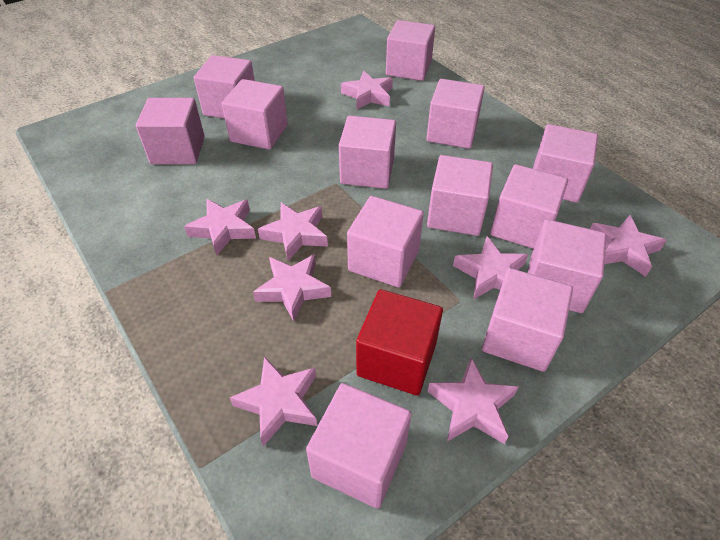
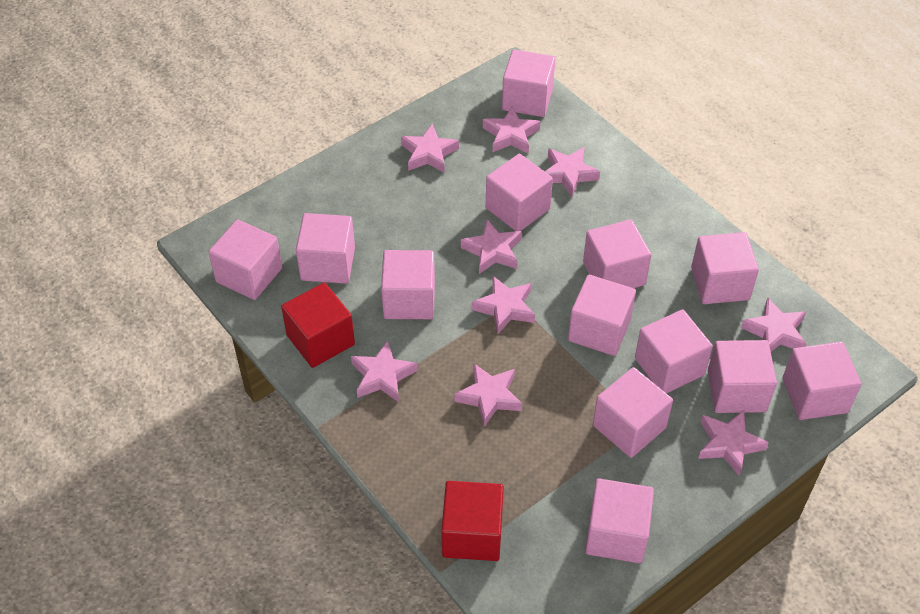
pink star: [184,199,256,256] [230,356,317,446] [253,254,331,322] [258,203,328,261] [341,71,393,109] [428,357,518,444] [453,236,528,299] [590,215,667,277] = 8 -> [351,340,418,402] [401,124,459,173] [454,364,522,427] [461,219,522,274] [472,276,535,335] [483,106,541,154] [545,147,600,197] [698,410,769,476] [741,298,807,352] = 9
red cube: [356,289,443,396] = 1 -> [281,283,355,368] [441,481,504,561] = 2

